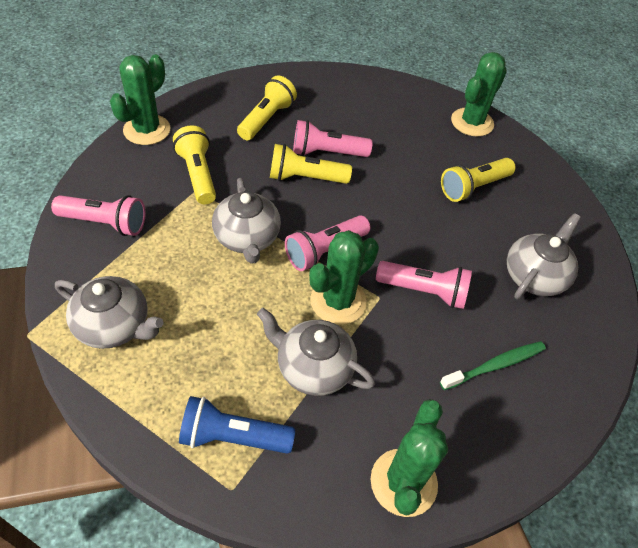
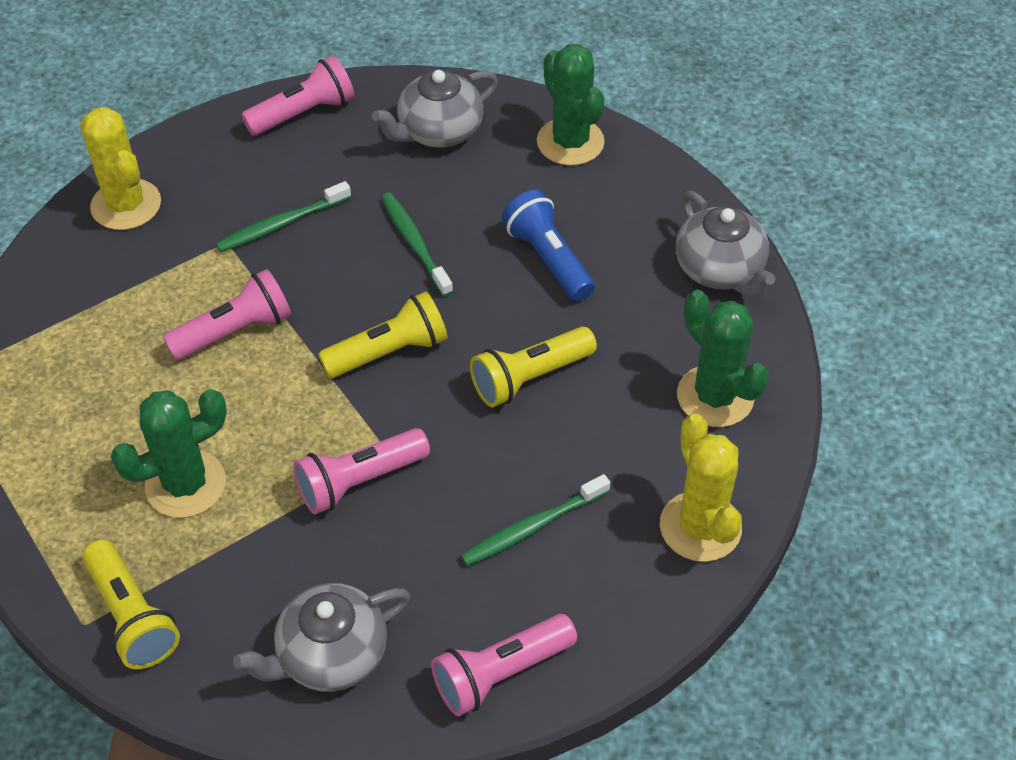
green cactus: [110,55,170,145] [309,230,379,324] [370,399,448,517] [451,52,507,136] = 4 -> [111,389,227,518] [537,44,605,166] [677,290,769,427] = 3
green toothbrush: [440,341,546,390] = 1 -> [216,181,351,252] [381,192,453,297] [461,474,610,566] = 3
grey teapot: [55,276,164,349] [212,178,281,264] [257,308,375,396] [507,213,581,299] = 4 -> [233,583,411,692] [372,70,498,148] [676,191,775,298] = 3
yellow cactus: none = 0 -> [80,107,161,230] [660,413,742,562] = 2
yellow flashlight: [173,125,216,204] [237,75,297,141] [270,144,352,184] [441,158,516,202] = 4 -> [82,540,180,669] [318,291,448,378] [470,327,597,407] = 3

